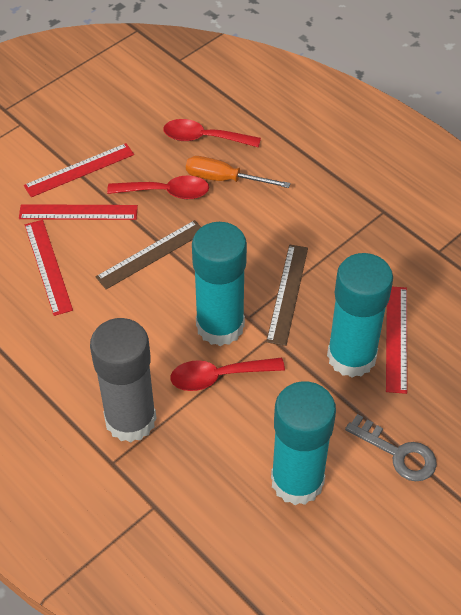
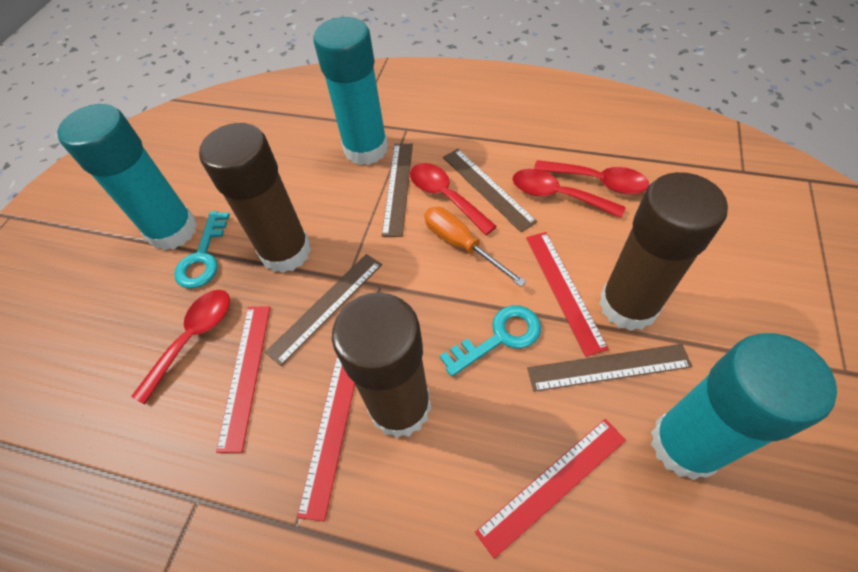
brown glue stick: none = 0 -> [199,123,311,273] [332,293,431,438] [599,172,728,331] = 3
brown ruler: [95,220,201,289] [266,244,308,346] = 2 -> [265,254,382,366] [382,144,413,237] [443,149,537,232] [527,344,692,392] = 4
grey glue stick: [90,318,157,443] = 1 -> none = 0
grey key: [345,414,437,481] = 1 -> none = 0
red spoon: [107,175,209,199] [163,119,261,148] [170,358,285,391] = 3 -> [131,290,230,405] [410,163,497,235] [512,169,626,218] [534,160,649,194] = 4
turquoise key: none = 0 -> [174,211,230,289] [440,305,541,377] = 2

